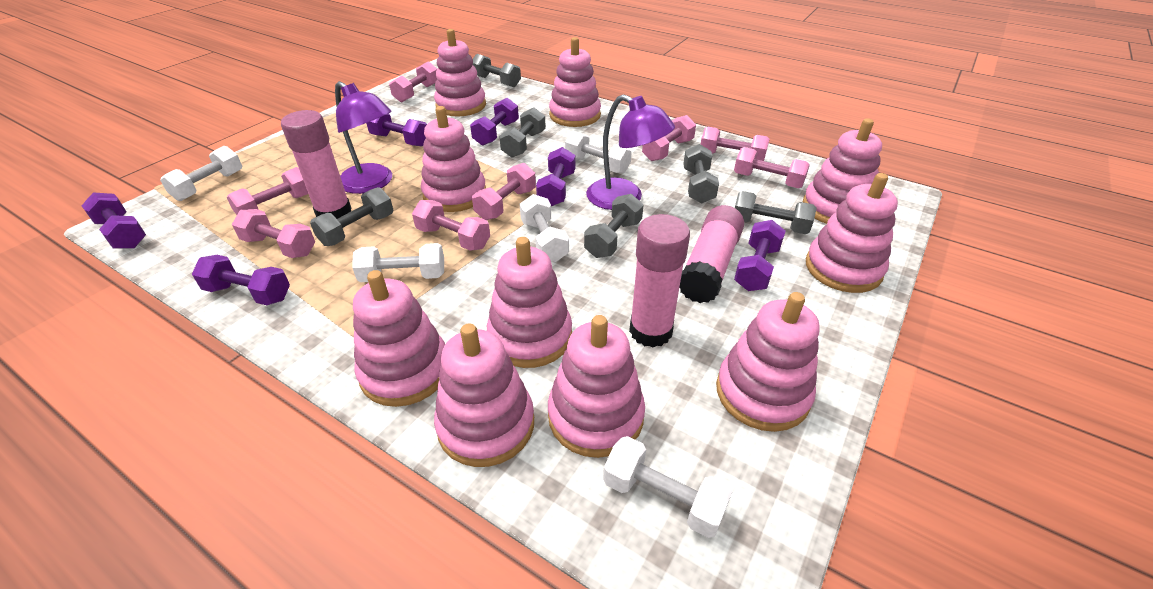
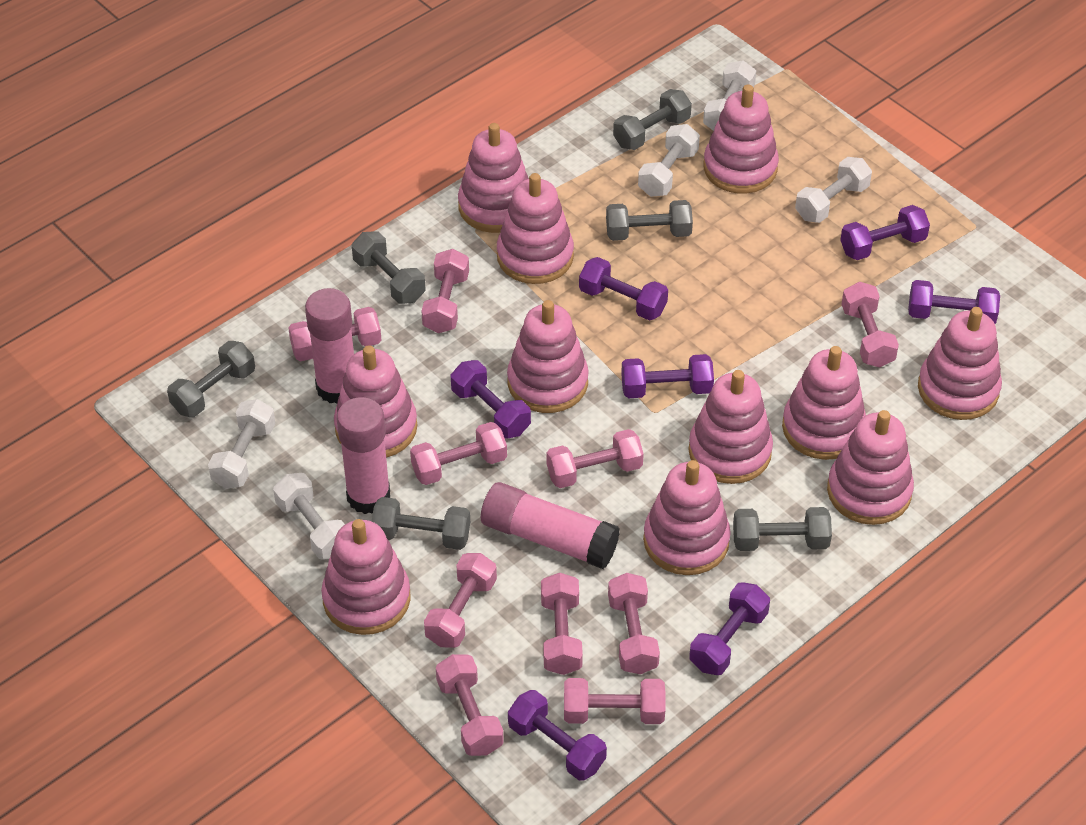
pink dumbbell: [227,167,308,215] [232,209,315,258] [389,62,437,102] [412,200,490,251] [472,163,536,220] [642,115,696,161] [700,127,769,161] [734,147,810,188] = 8 -> [288,307,381,361] [410,422,507,485] [421,249,469,333] [424,553,497,648] [436,654,504,756] [541,573,583,675] [546,429,644,488] [564,678,665,724] [608,573,660,674] [841,282,899,368] = 10
pink stacking toy: [353,270,445,407] [421,106,486,212] [434,29,486,117] [434,323,534,467] [487,237,572,368] [548,315,645,458] [549,37,601,127] [716,292,820,432] [803,118,882,224] [806,173,898,293] = 10 -> [321,519,411,635] [334,345,417,458] [458,123,529,233] [497,173,574,284] [507,300,589,413] [643,460,731,575] [688,370,773,484] [704,84,779,194] [782,346,866,460] [827,410,914,525] [918,307,1002,420] = 11
purple dumbbell: [81,192,146,248] [192,255,290,305] [366,114,427,146] [470,98,519,145] [536,147,575,206] [734,220,786,291] = 6 -> [451,360,531,438] [508,690,607,781] [579,257,668,320] [621,354,714,398] [689,582,770,675] [840,205,930,260] [908,280,1000,324] = 7
purple lamp: [335,81,392,194] [586,94,675,210] = 2 -> none = 0

